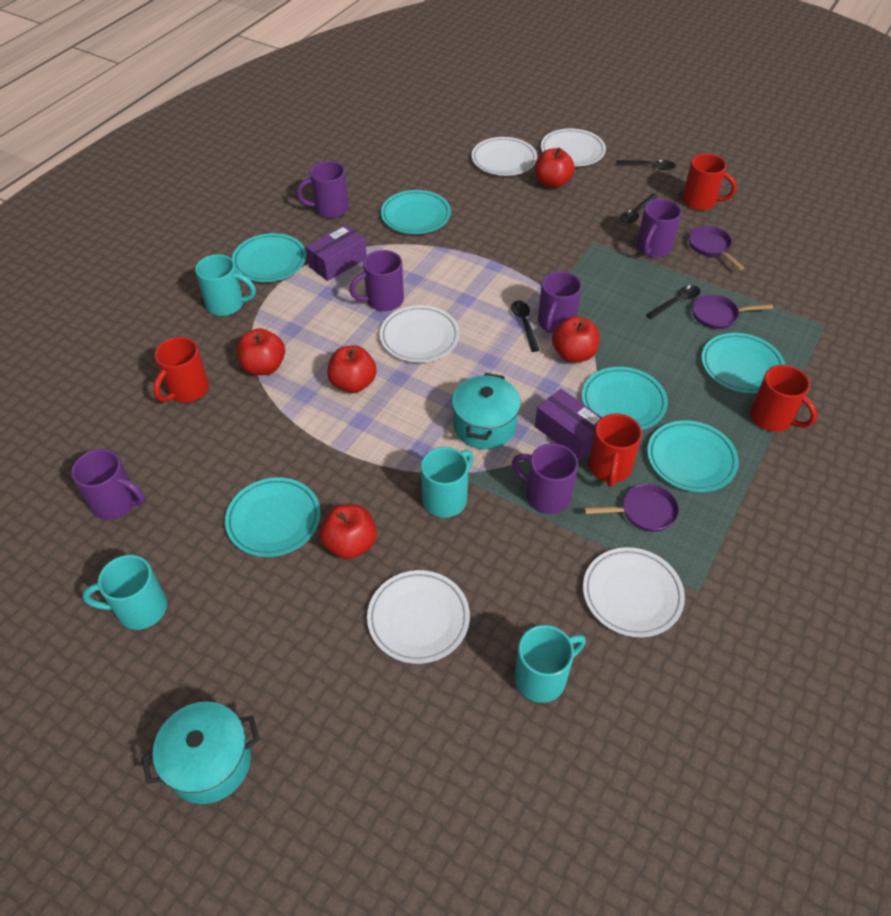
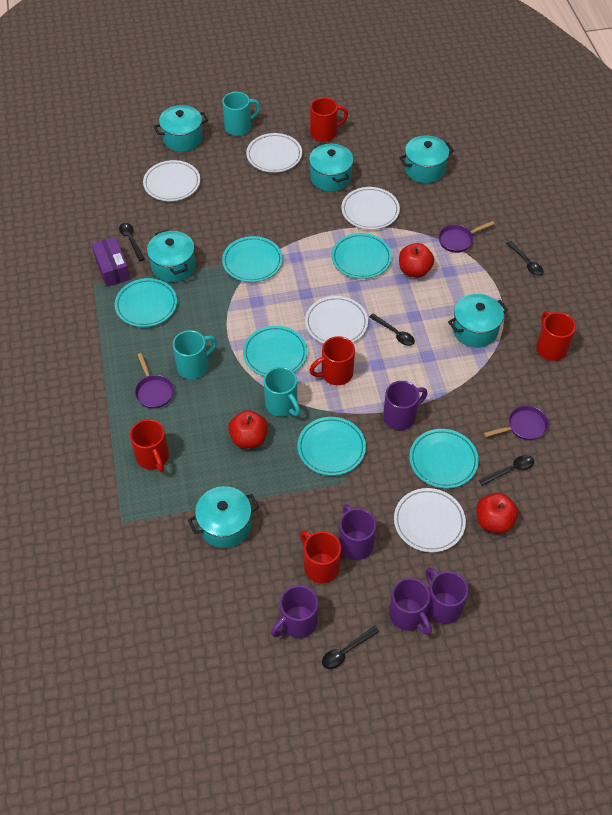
black spoon: [511,301,539,352] [616,160,676,170] [620,193,658,224] [646,285,700,319] = 4 -> [119,223,145,261] [322,626,379,669] [369,314,415,346] [479,455,534,486] [506,241,543,276] = 5
purple box: [306,224,367,281] [535,389,602,460] = 2 -> [92,237,130,287] = 1
purple mug: [71,449,145,520] [297,161,349,218] [349,250,404,311] [512,443,578,514] [538,271,582,333] [637,199,682,258] = 6 -> [271,585,318,638] [339,504,376,560] [383,381,427,430] [389,578,432,635] [426,568,468,624] = 5
red apple: [236,328,285,375] [320,504,377,559] [327,345,377,393] [535,148,575,189] [552,316,600,363] = 5 -> [228,410,268,449] [399,243,434,278] [476,493,518,534] = 3
red mug: [153,337,209,402] [588,413,642,487] [682,154,737,210] [750,365,817,432] = 4 -> [130,419,169,472] [300,530,341,584] [309,336,355,385] [310,97,348,142] [536,311,576,361] = 5
turquoise mug: [82,555,167,630] [195,254,256,316] [421,447,473,518] [514,625,586,703] = 4 -> [173,330,217,379] [222,92,261,136] [264,367,300,416] = 3
turquoise pot: [142,701,260,804] [452,373,521,449] = 2 -> [147,229,195,282] [153,105,208,152] [188,486,259,548] [309,143,354,192] [399,135,454,183] [448,294,508,348] = 6

